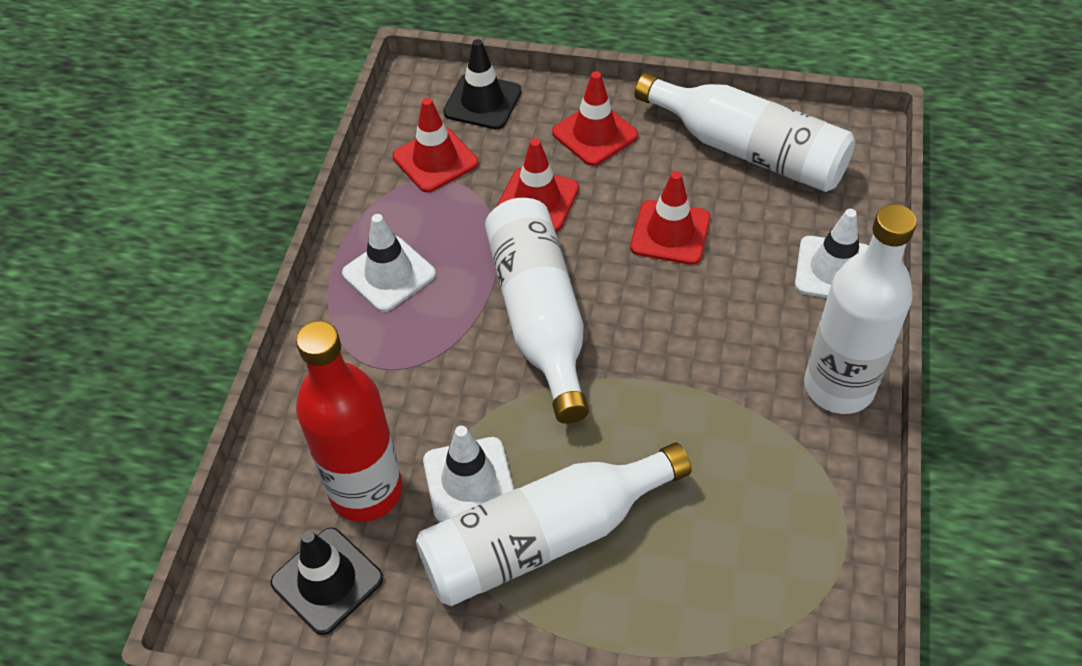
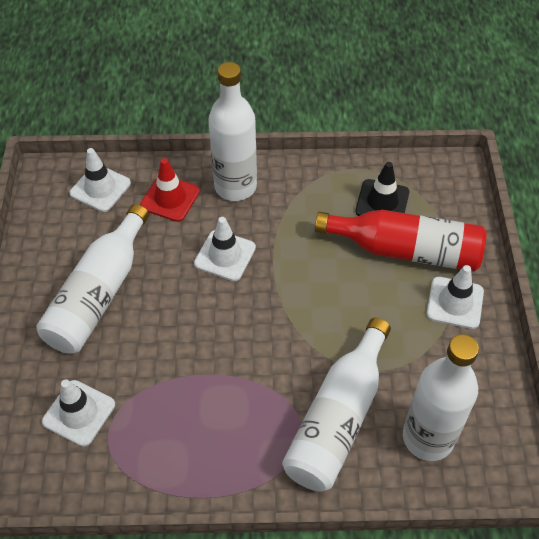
black traffic cone: [270,528,383,635] [443,39,521,130] = 2 -> [355,162,409,216] = 1
red traffic cone: [392,98,478,192] [496,138,579,232] [552,71,638,166] [630,171,710,265] = 4 -> [140,158,200,222] = 1
white traffic cone: [342,214,436,312] [423,426,514,522] [795,209,869,298] = 3 -> [42,379,115,447] [70,148,131,212] [194,217,256,281] [427,265,484,329] = 4

